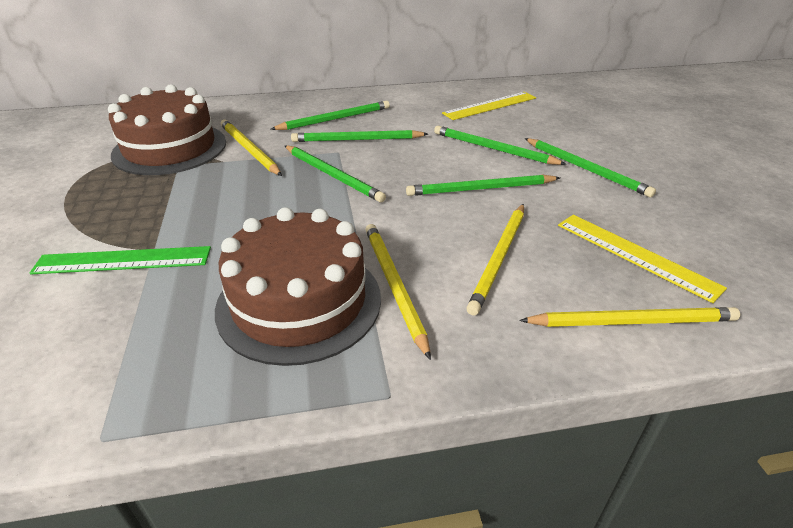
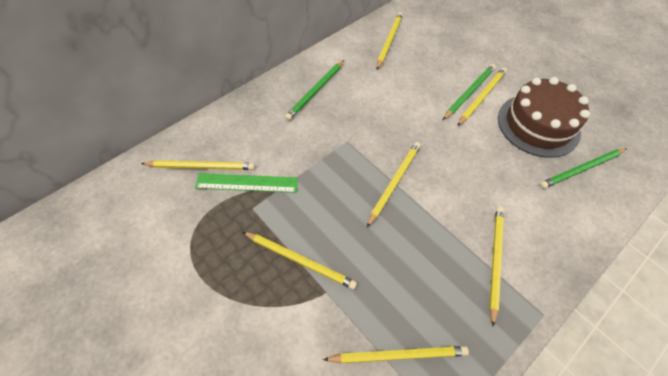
brown cake: [108,84,226,175] [215,207,381,366] = 2 -> [498,77,590,158] = 1
green pencil: [271,101,390,130] [285,145,386,202] [291,130,428,142] [406,175,560,196] [434,126,566,165] [524,138,656,198] = 6 -> [285,60,344,121] [443,64,496,120] [539,148,627,189] = 3
yellow pencil: [221,119,282,176] [365,224,431,360] [466,204,524,316] [519,307,740,327] = 4 -> [141,160,255,170] [243,232,357,290] [323,346,469,363] [367,142,421,227] [376,12,403,69] [457,68,507,126] [489,207,504,327] = 7
yellow ruler: [442,92,536,120] [558,215,727,303] = 2 -> none = 0

